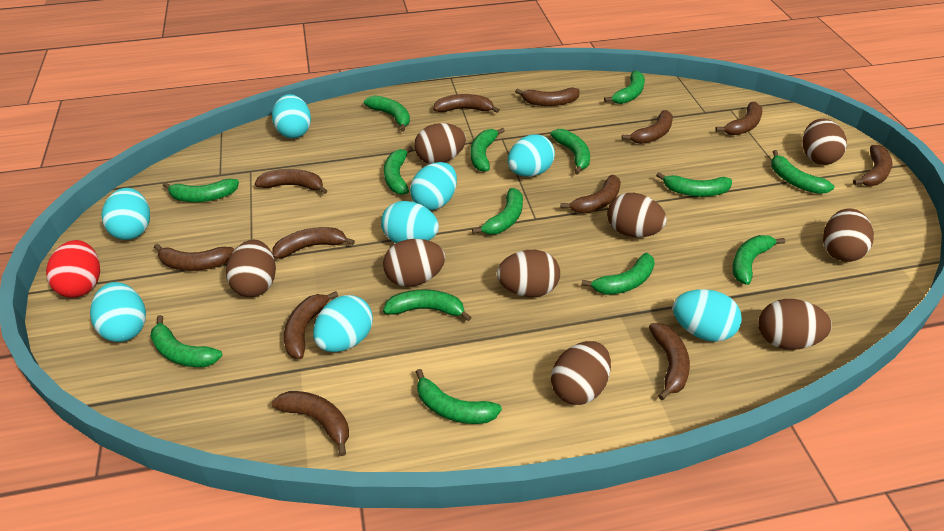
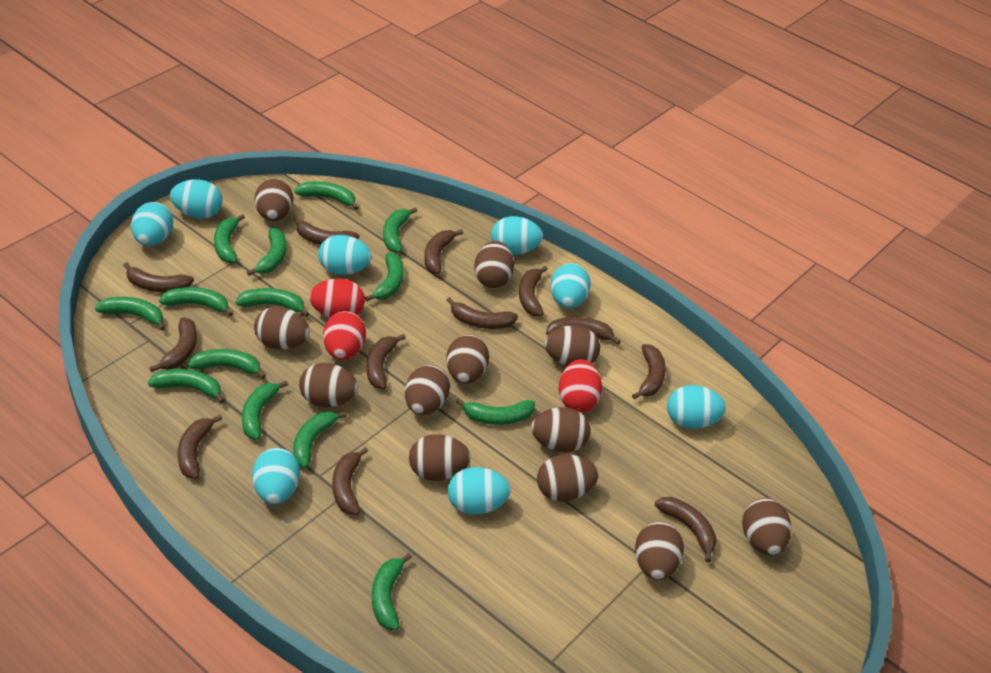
brown egg: [226,240,276,297] [383,239,445,287] [414,123,466,164] [497,250,560,297] [551,341,611,405] [607,193,667,237] [759,299,832,350] [803,119,847,165] [823,208,874,262] = 9 -> [254,307,310,349] [255,178,293,221] [299,363,358,407] [405,365,450,415] [409,434,471,481] [446,335,489,384] [474,241,514,288] [531,407,591,453] [537,454,598,502] [544,325,600,366] [635,522,684,580] [742,498,791,555] = 12
red egg: [46,240,100,298] = 1 -> [309,278,365,318] [323,311,366,360] [559,359,602,412] = 3

